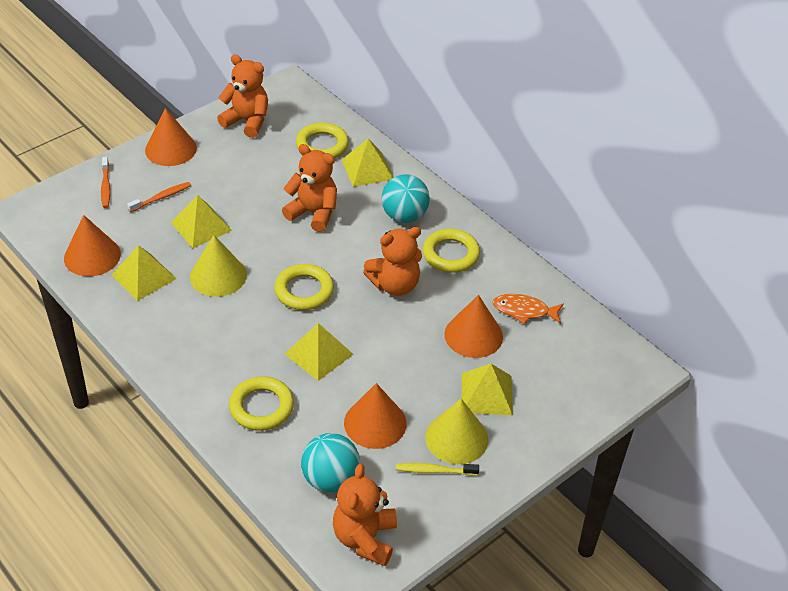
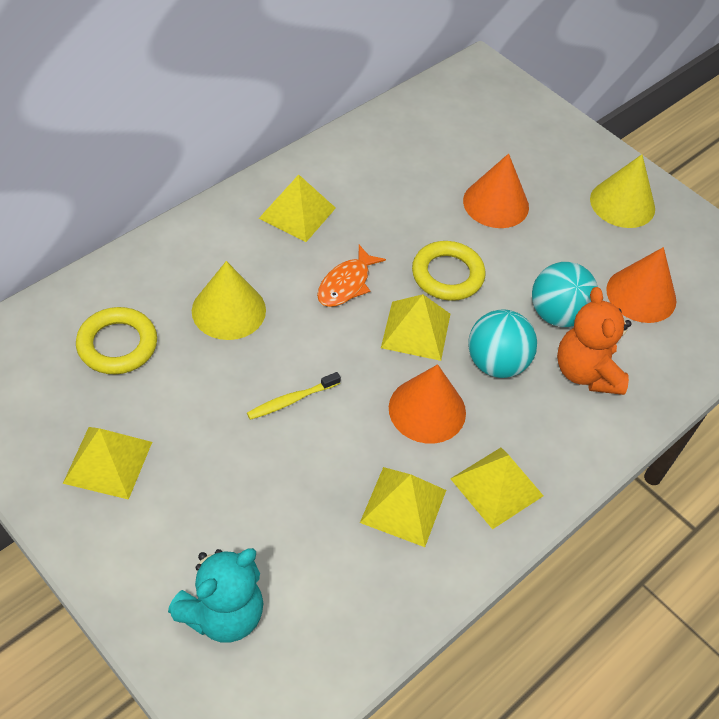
orange cone: [64,215,121,276] [145,108,197,166] [344,383,407,449] [444,295,503,358] = 4 -> [389,364,466,444] [463,154,529,228] [606,247,676,323] = 3
orange teddy bear: [217,54,268,138] [282,144,337,232] [333,464,397,566] [363,227,422,296] = 4 -> [557,287,632,395] = 1
orange toothbrush: [101,157,110,208] [127,182,191,212] = 2 -> none = 0
turquoise teddy bear: none = 0 -> [168,548,264,643] = 1
yellow ring: [229,376,294,431] [274,264,334,310] [296,122,349,158] [423,229,480,273] = 4 -> [76,307,157,374] [412,241,485,301] = 2

